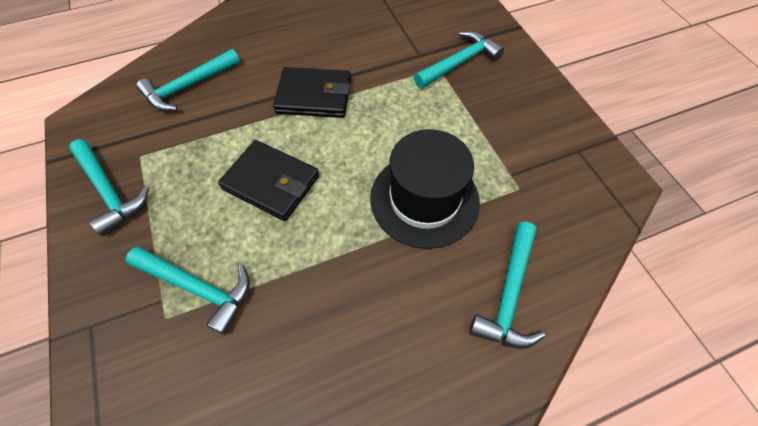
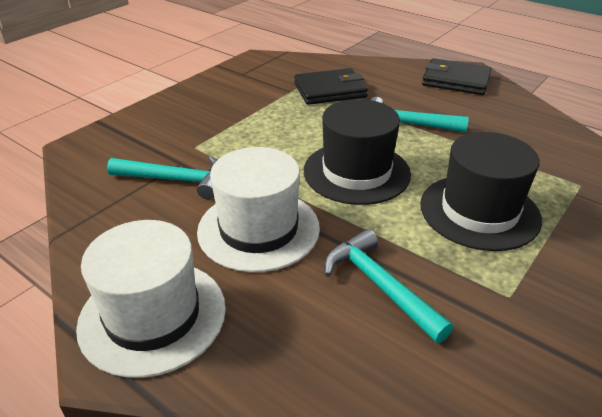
black hat: [370,129,480,249] = 1 -> [304,99,411,205] [420,132,542,251] = 2
turquoise hammer: [69,139,149,236] [126,247,250,335] [136,49,240,112] [414,31,504,88] [469,222,545,349] = 5 -> [107,156,217,199] [324,229,453,343] [370,97,469,133] = 3
white hat: none = 0 -> [76,220,226,378] [197,147,320,272] = 2

